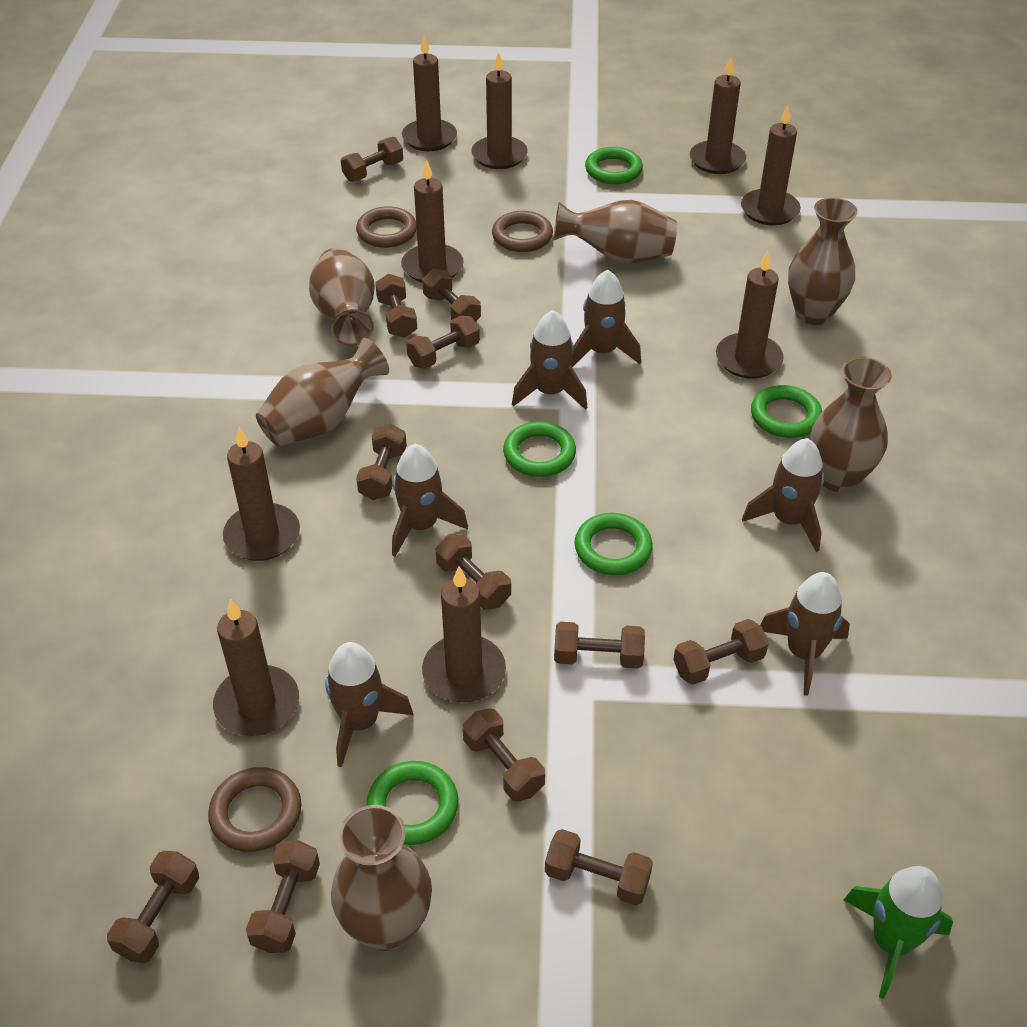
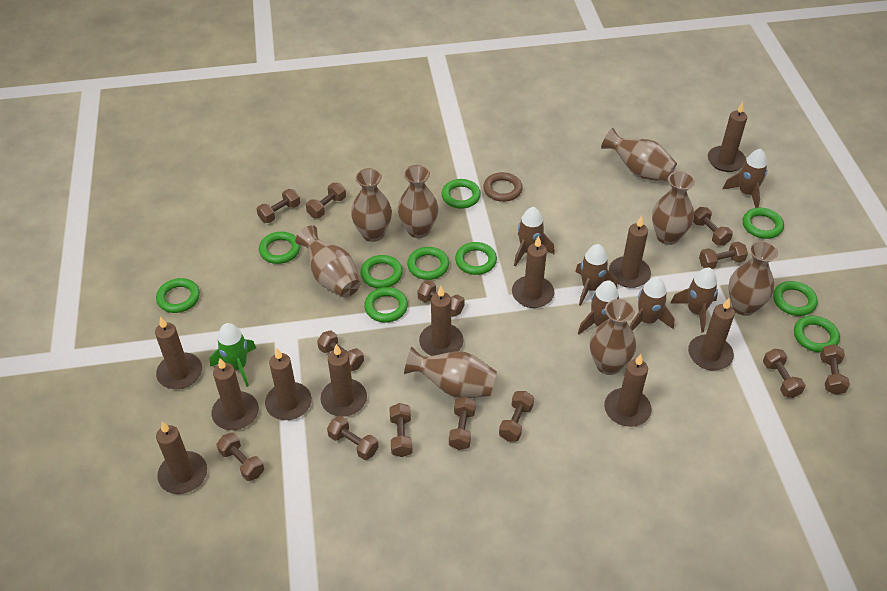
brown candle: [213,599,299,736] [223,427,300,561] [401,160,464,282] [402,35,457,151] [422,566,506,703] [471,52,528,169] [690,57,746,174] [716,251,784,379] [741,105,801,225] = 9 -> [155,317,202,389] [156,422,207,494] [212,358,259,430] [265,348,312,420] [321,344,367,417] [419,286,464,356] [512,236,554,308] [604,354,651,427] [609,216,651,288] [688,298,735,370] [708,102,747,172] = 11
brown dumbbell: [107,851,199,963] [246,840,320,953] [341,137,403,182] [356,424,407,500] [375,274,417,338] [406,315,480,369] [422,269,481,322] [435,534,511,610] [463,708,545,802] [545,829,653,905] [554,622,645,669] [673,619,769,685] = 12 -> [217,433,264,481] [257,189,300,223] [306,183,346,218] [317,330,364,371] [327,416,379,460] [389,403,413,457] [417,280,465,317] [449,397,476,450] [499,391,534,442] [693,207,733,246] [699,241,748,269] [763,348,805,398] [820,344,850,395] = 13
brown ring: [208,767,301,852] [356,206,417,248] [492,211,553,252] = 3 -> [483,172,523,202] = 1
brown vase: [256,338,389,447] [309,248,375,346] [331,805,432,951] [553,200,677,263] [788,197,857,325] [811,357,892,493] = 6 -> [295,225,360,298] [351,168,392,242] [398,165,438,238] [404,347,497,398] [590,299,636,375] [601,128,677,182] [652,171,695,245] [728,241,778,316] = 8
green ring: [366,761,459,845] [503,422,576,477] [574,513,653,575] [585,147,643,184] [751,385,822,438] = 5 -> [156,278,200,313] [259,232,300,264] [360,255,403,288] [364,287,408,322] [407,247,449,280] [441,179,481,209] [455,242,497,275] [743,208,784,239] [773,281,818,316] [794,316,840,353] = 10

